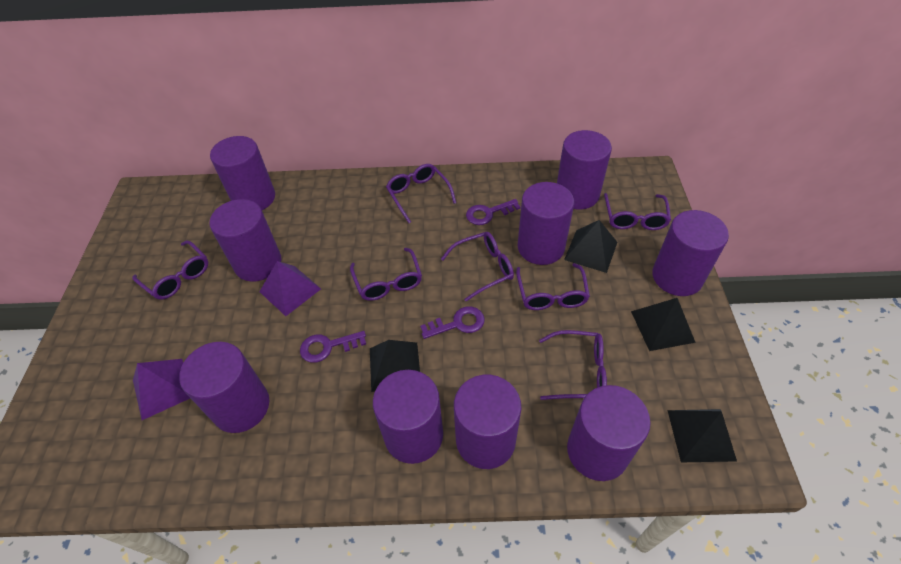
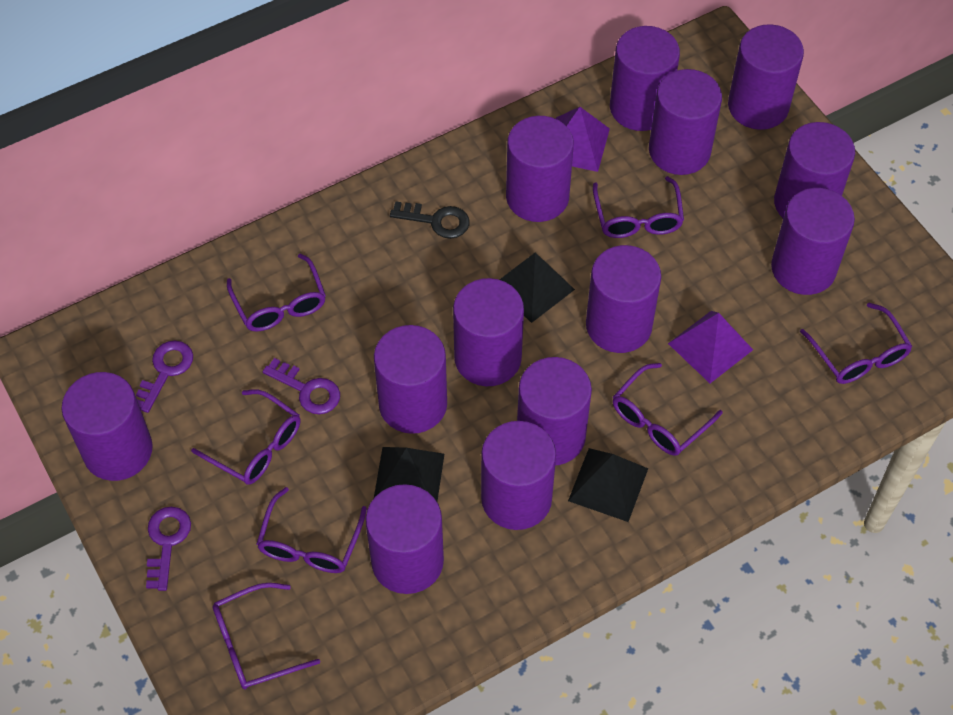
black key: none = 0 -> [390,201,469,239] = 1
black pyramid: [370,340,420,392] [564,220,617,273] [631,298,696,351] [667,409,737,462] = 4 -> [374,447,444,501] [499,252,575,323] [568,448,648,522] = 3
purple cylinder: [179,342,269,433] [210,136,275,210] [210,199,282,282] [373,370,443,464] [454,375,521,469] [517,182,574,265] [557,130,612,210] [567,385,651,481] [652,210,729,296] = 9 -> [61,372,153,481] [365,484,444,594] [374,325,447,434] [453,278,524,386] [481,421,556,530] [506,116,574,222] [517,357,592,465] [586,245,661,353] [610,26,680,131] [649,69,722,175] [728,24,804,130] [771,188,855,295] [774,122,855,218] = 13

